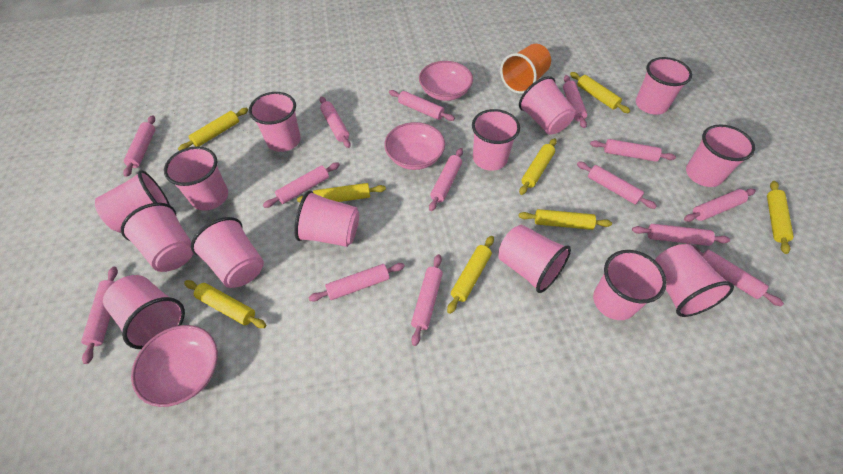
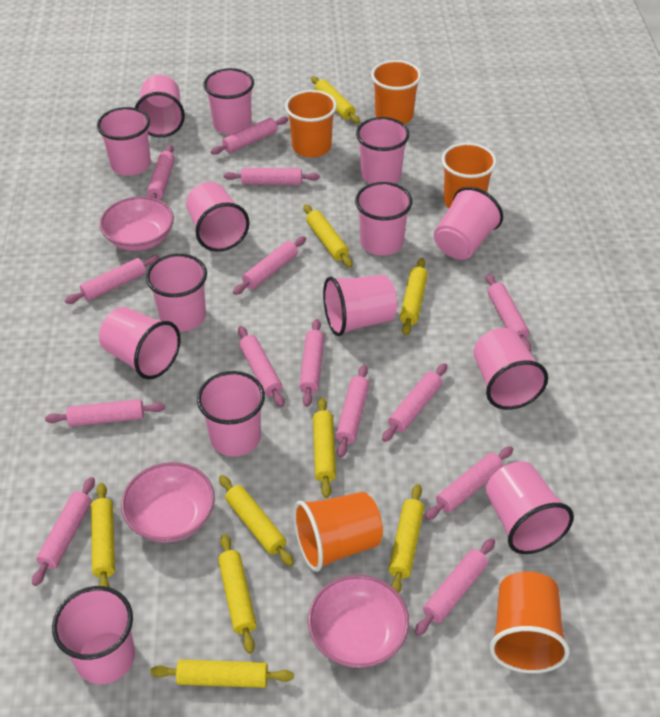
orange cup: [500,44,551,94] = 1 -> [285,90,337,157] [293,492,383,572] [371,60,421,124] [441,143,497,208] [489,571,570,673] = 5
yellow rolling pin: [178,108,248,151] [184,280,266,328] [297,183,386,202] [447,236,494,314] [519,138,557,195] [519,209,612,230] [570,72,630,113] [767,181,794,254] = 8 -> [91,483,115,587] [151,660,294,688] [218,534,257,654] [219,475,294,566] [303,204,353,268] [311,76,360,124] [313,397,336,498] [389,484,424,593] [400,258,428,336] = 9

